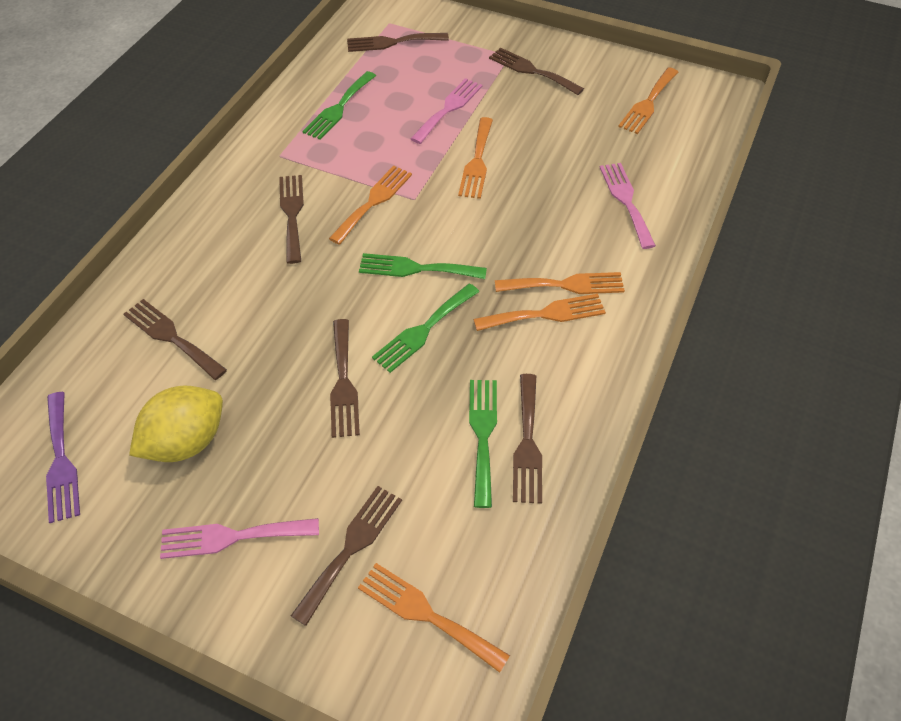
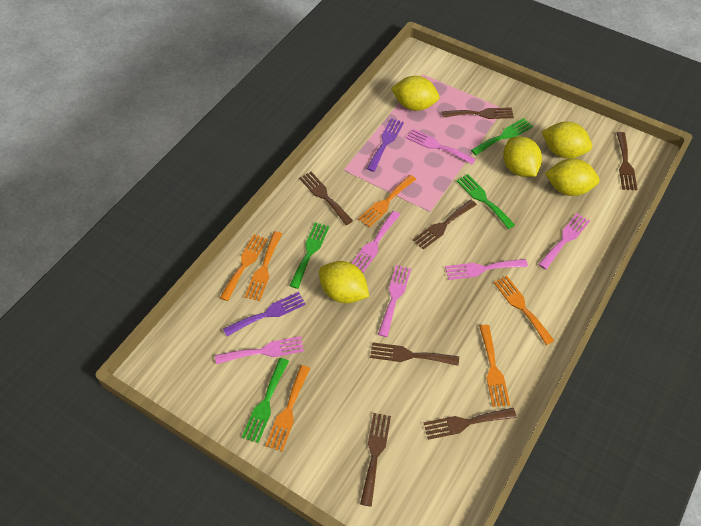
pink fork: [160,518,319,559] [410,78,483,144] [599,163,656,249] = 3 -> [215,336,304,364] [352,211,400,273] [378,265,411,337] [406,129,476,164] [445,259,528,280] [538,213,590,270] = 6
purple fork: [46,392,80,523] = 1 -> [223,292,306,336] [367,118,404,172] = 2
yellow lemon: [129,386,223,462] = 1 -> [319,261,369,303] [391,76,439,111] [503,137,542,177] [542,122,592,158] [545,158,599,196] = 5

